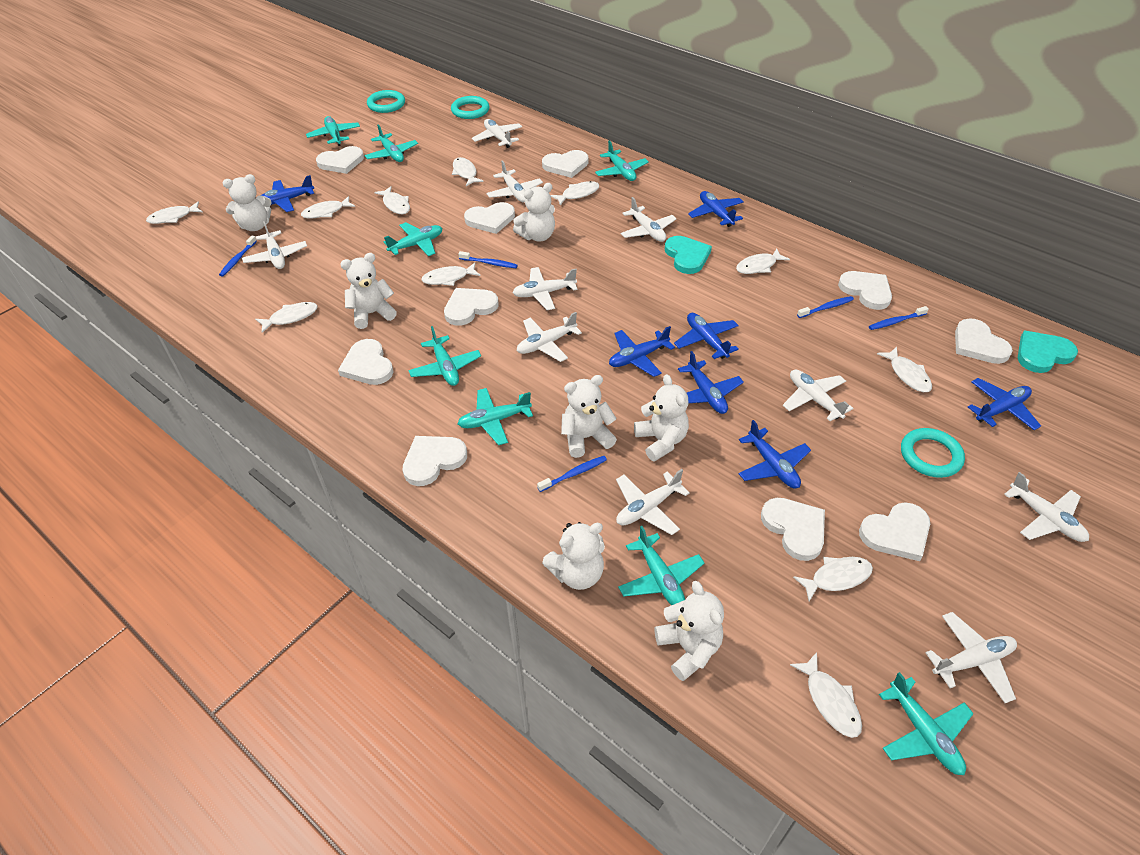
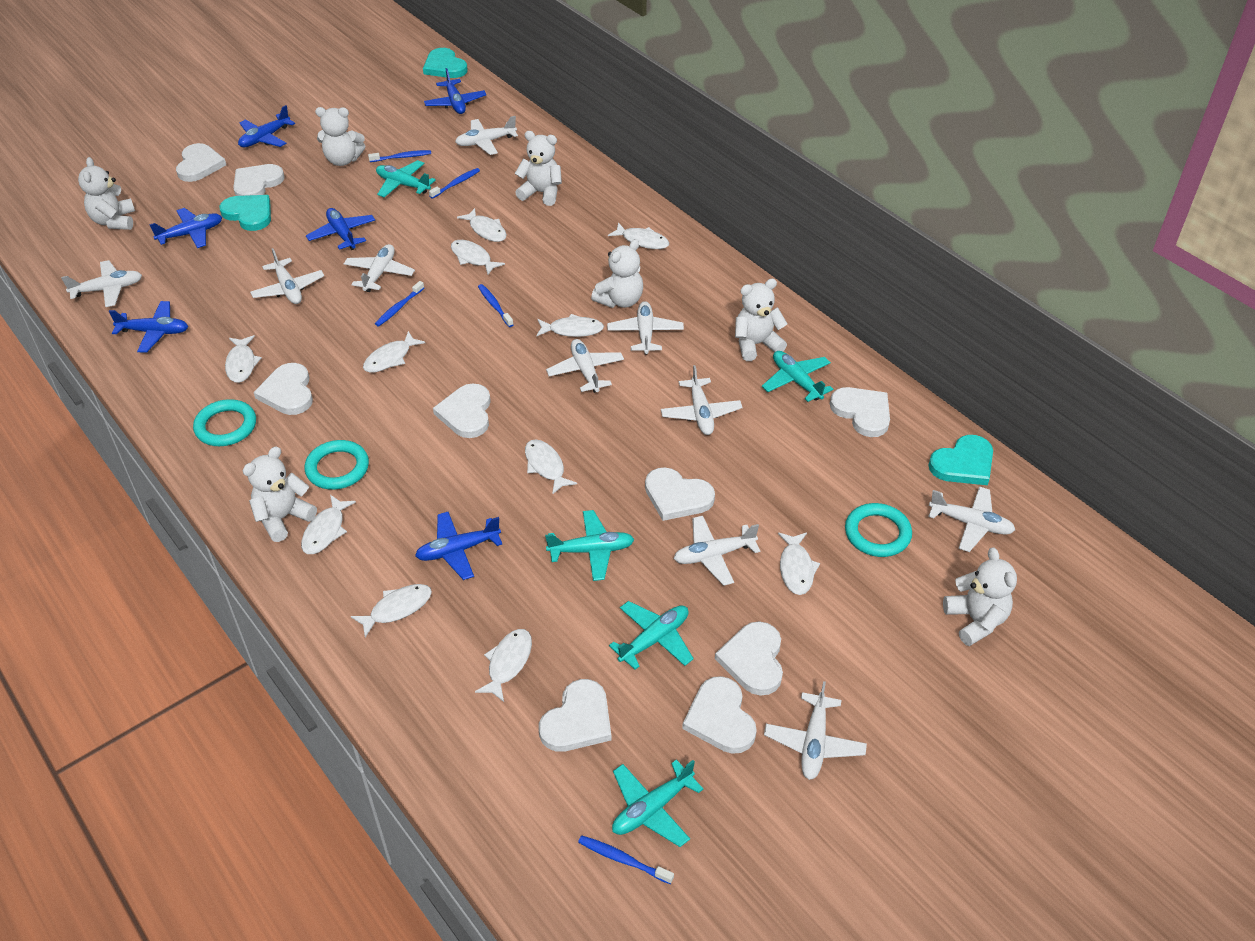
blue plane: [260,175,314,212] [609,326,675,377] [674,313,739,359] [678,351,744,414] [688,191,744,227] [738,420,811,489] [968,378,1041,430] = 7 -> [109,301,188,353] [149,208,222,248] [238,105,295,147] [306,208,375,250] [415,512,502,580] [424,68,486,114] = 6
turquoise heart: [665,236,712,274] [1018,331,1078,373] = 2 -> [219,195,271,231] [423,48,468,78] [929,435,993,485] = 3
turquoise plane: [306,116,360,146] [364,124,418,162] [384,222,442,256] [408,326,481,386] [458,388,533,445] [595,140,649,181] [618,526,704,605] [879,672,974,775] = 8 -> [376,160,436,197] [545,510,634,581] [609,601,694,670] [612,760,703,847] [762,351,833,402] = 5
white heart: [316,146,364,174] [338,339,393,385] [402,436,467,486] [444,288,499,326] [464,202,515,234] [542,150,588,178] [761,498,825,561] [838,271,892,310] [859,502,930,561] [955,318,1013,364] = 10 -> [176,143,226,182] [233,164,285,196] [254,363,313,415] [433,383,491,438] [539,679,611,752] [645,467,715,521] [682,676,757,754] [715,621,783,696] [830,387,890,437] = 9

